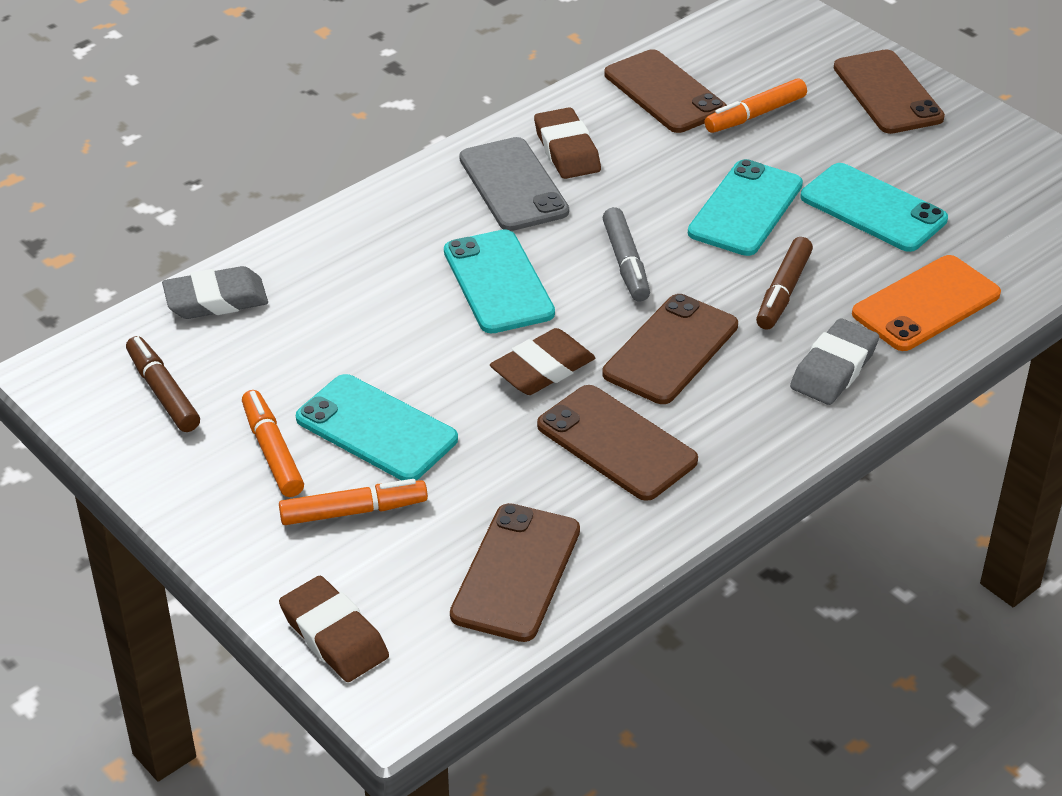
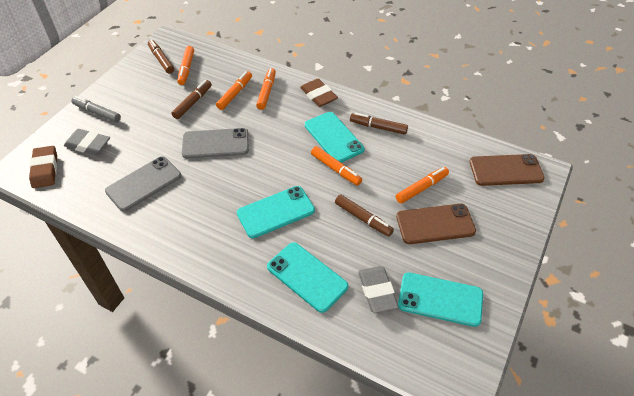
brown eraser: [279,576,389,682] [490,328,595,395] [534,107,601,179] = 3 -> [29,146,57,188] [300,79,338,107] = 2
brown marker: [126,336,200,432] [756,237,813,330] = 2 -> [148,39,174,74] [171,80,212,119] [335,194,394,237] [350,113,408,135] = 4
brown phone: [450,503,580,642] [537,385,698,501] [602,294,738,404] [604,49,727,133] [834,49,945,134] = 5 -> [396,204,476,244] [470,154,545,186] = 2
grey phone: [459,137,569,231] = 1 -> [105,156,181,212] [182,128,249,159] = 2
orange marker: [242,390,304,497] [279,479,428,525] [704,78,807,133] = 3 -> [177,46,194,85] [216,71,252,110] [256,68,276,110] [311,146,362,186] [396,167,449,204] = 5
orange phone: [852,255,1001,351] = 1 -> none = 0

